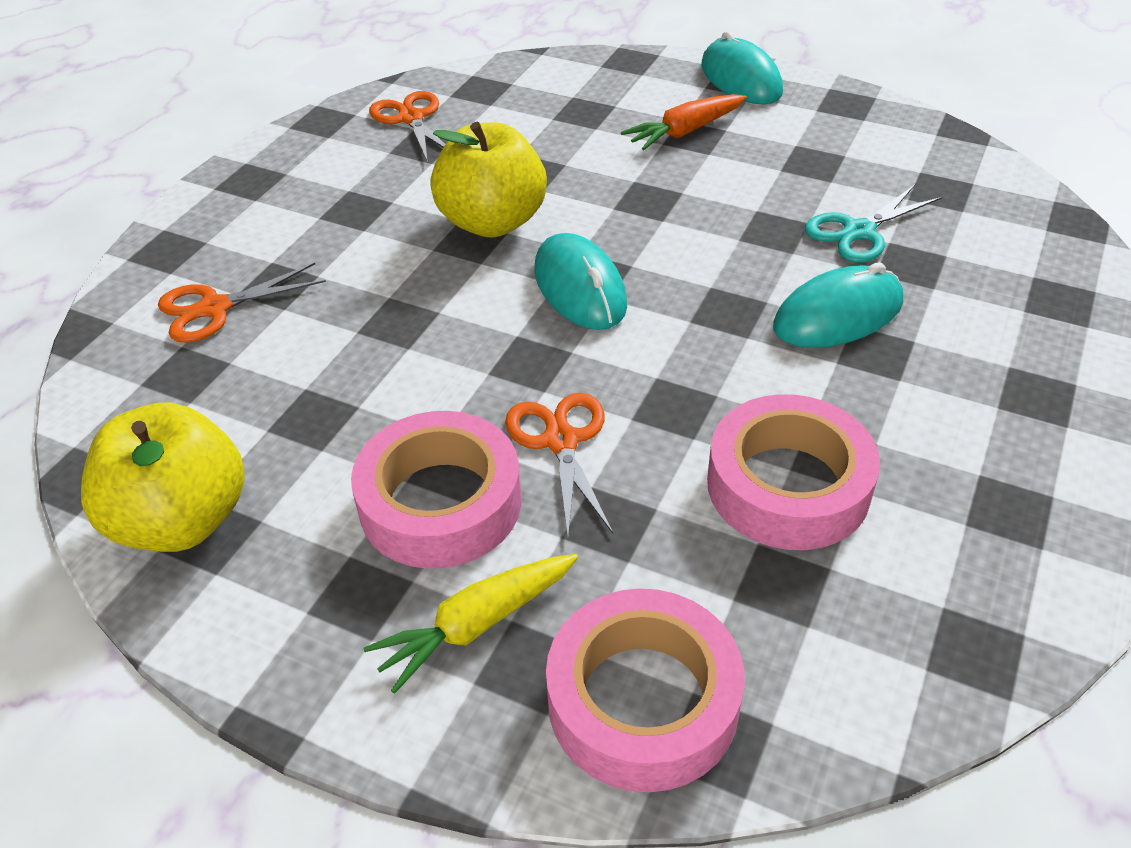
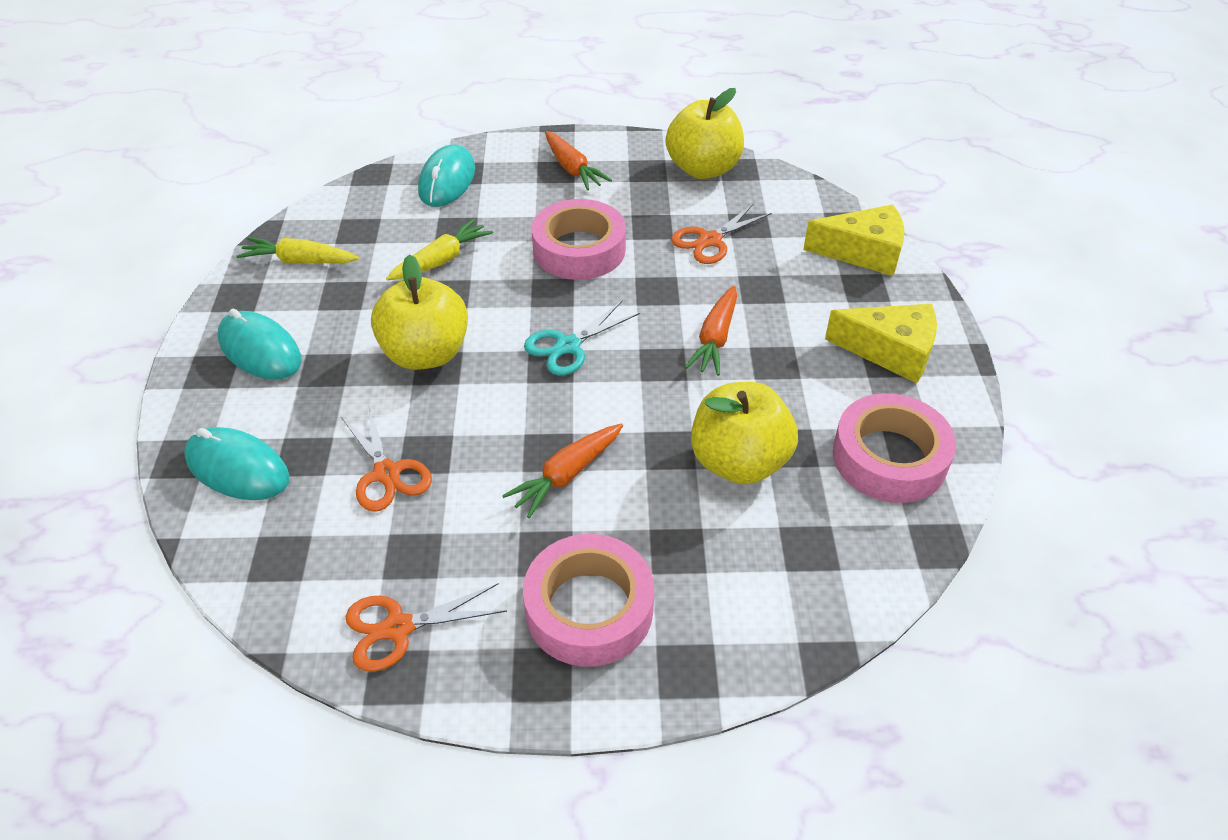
orange carrot: [621,94,747,150] = 1 -> [502,424,623,518] [545,131,612,190] [685,286,737,376] = 3
yellow apple: [81,402,245,552] [430,122,547,237] = 2 -> [371,254,468,370] [666,88,744,179] [691,382,798,485] = 3
yellow carrot: [363,554,578,694] = 1 -> [236,237,359,263] [386,219,493,281] = 2
yellow cheese: none = 0 -> [803,204,904,276] [825,304,937,383] = 2

